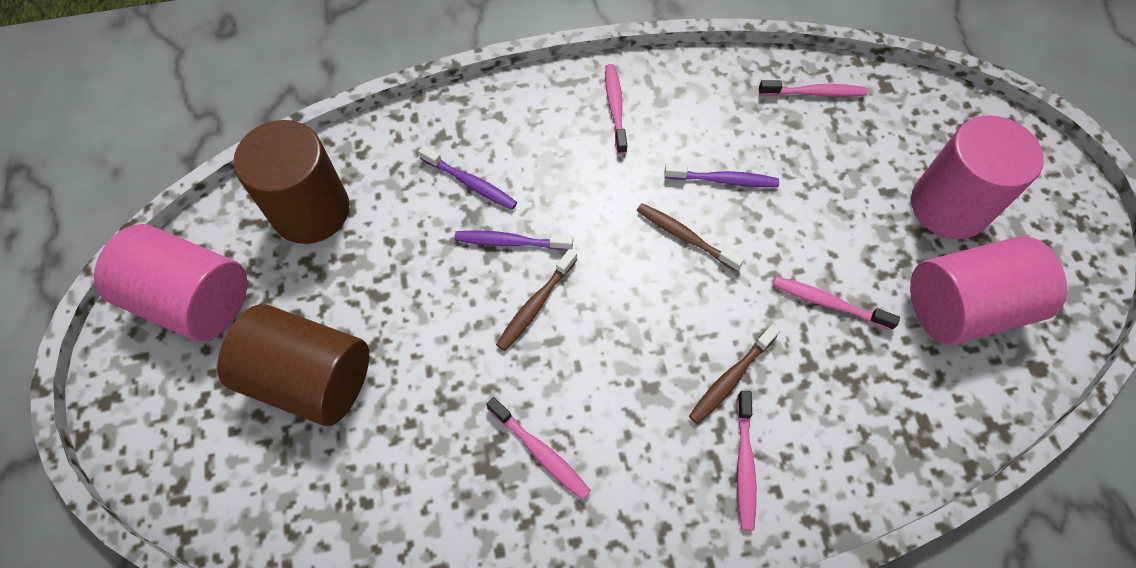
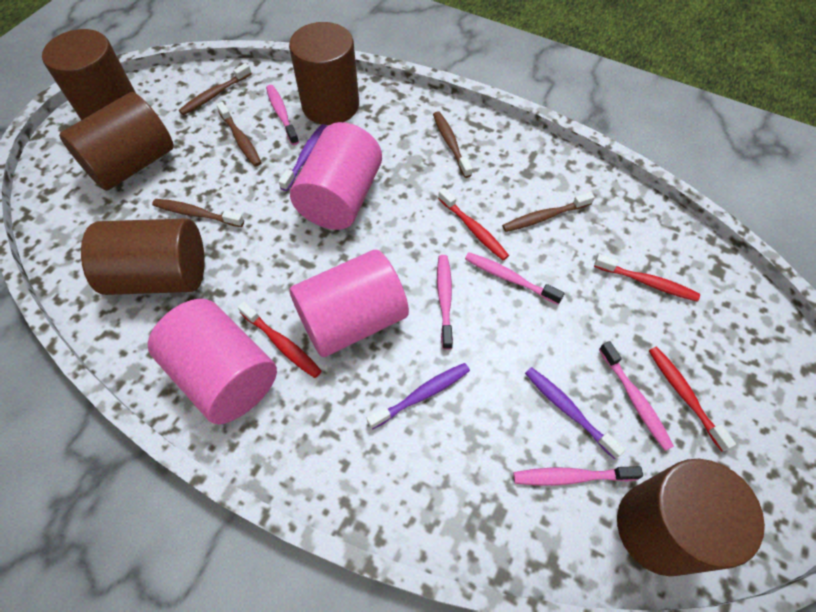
brown cylinder: [217,304,369,426] [233,120,349,244] = 2 -> [42,29,136,120] [59,92,174,191] [81,218,205,295] [289,22,359,125] [617,459,765,576] = 5
brown toothbrush: [496,249,577,351] [637,203,744,272] [689,324,780,424] = 3 -> [152,199,244,227] [179,63,252,115] [216,102,261,167] [433,111,472,178] [502,192,595,232] = 5
red toothbrush: none = 0 -> [237,301,322,378] [438,188,509,260] [594,254,700,302] [649,346,736,451] = 4

